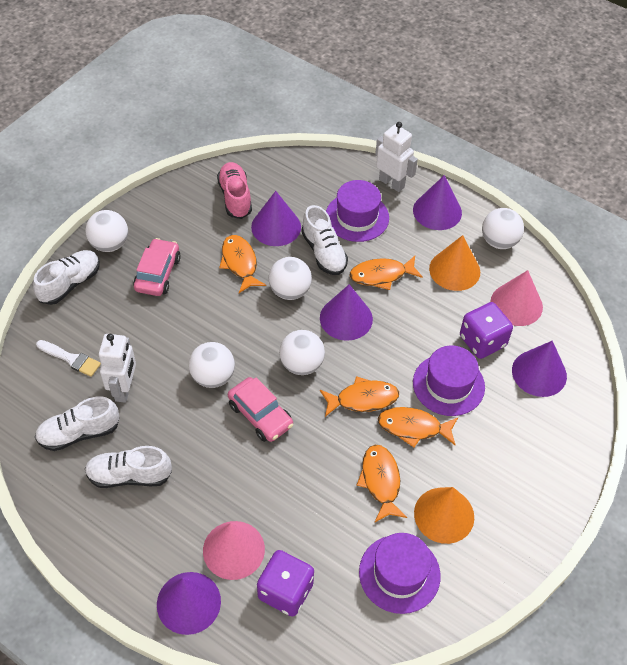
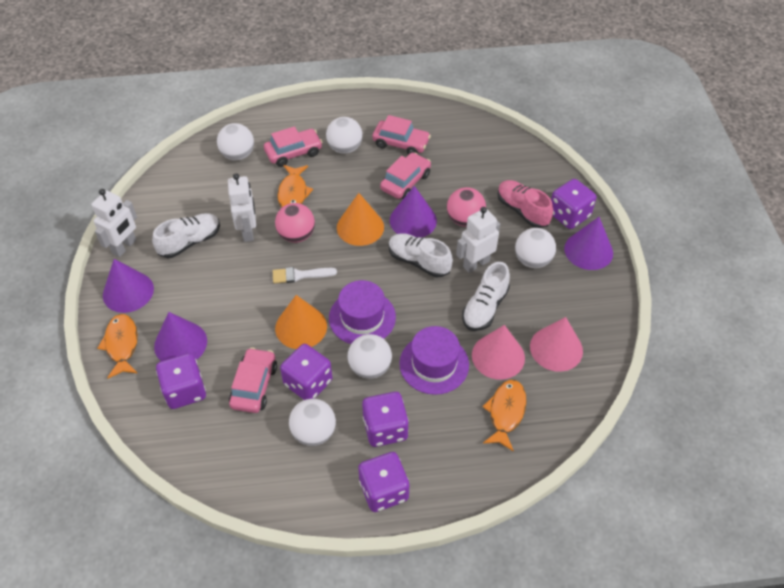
orange fish: [219,235,266,293] [320,376,399,417] [350,256,423,290] [357,445,407,522] [378,407,458,447] = 5 -> [97,314,138,379] [278,165,313,208] [482,380,527,452] = 3
pink ball: none = 0 -> [275,203,315,243] [447,187,486,227] = 2
pink car: [133,238,181,296] [228,377,293,442] = 2 -> [229,347,277,413] [264,126,323,167] [372,115,431,155] [380,152,431,199] = 4
purple cone: [157,572,221,635] [251,191,301,246] [320,284,373,341] [413,175,462,230] [512,341,567,397] = 5 -> [103,259,154,313] [154,312,207,361] [390,186,437,237] [564,217,613,270] = 4
purple dice: [257,550,314,617] [460,302,513,359] = 2 -> [156,353,206,409] [280,344,332,400] [358,452,409,512] [362,392,409,447] [551,179,596,229] = 5
purple hat: [326,180,389,242] [359,533,441,614] [413,345,485,416] = 3 -> [329,280,396,344] [399,326,469,395] = 2
white robot: [99,334,136,403] [375,122,418,192] = 2 -> [91,189,137,257] [228,173,256,242] [456,207,500,273] = 3
white shoe: [33,250,100,305] [35,396,120,451] [85,446,172,488] [301,205,348,275] = 4 -> [152,213,220,258] [389,233,453,277] [462,262,510,331] = 3

